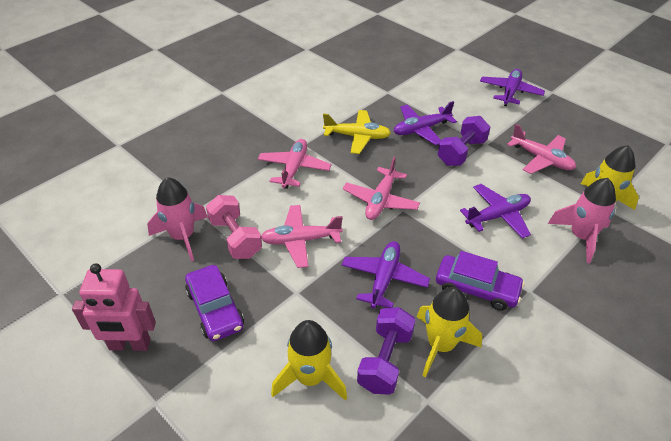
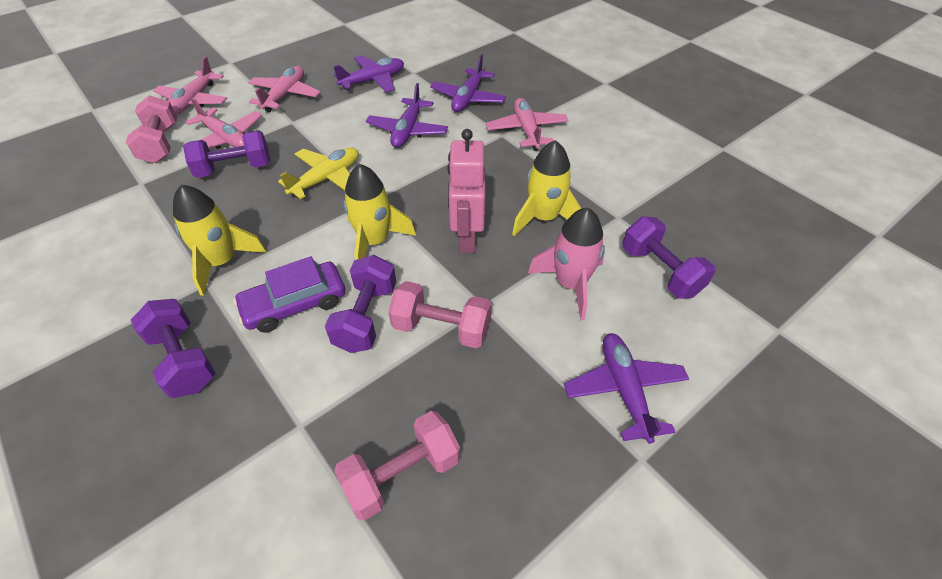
pink dumbbell: [206,195,262,259] = 1 -> [126,95,177,163] [334,411,460,520] [388,281,492,348] = 3
pink rocket: [147,177,208,261] [548,178,616,263] = 2 -> [528,208,605,320] = 1
purple car: [185,265,244,341] [436,251,525,311] = 2 -> [233,256,345,333] = 1
purple dumbbell: [357,307,415,395] [438,116,490,166] = 2 -> [131,299,215,398] [183,130,271,178] [325,255,396,353] [622,216,715,299] = 4

